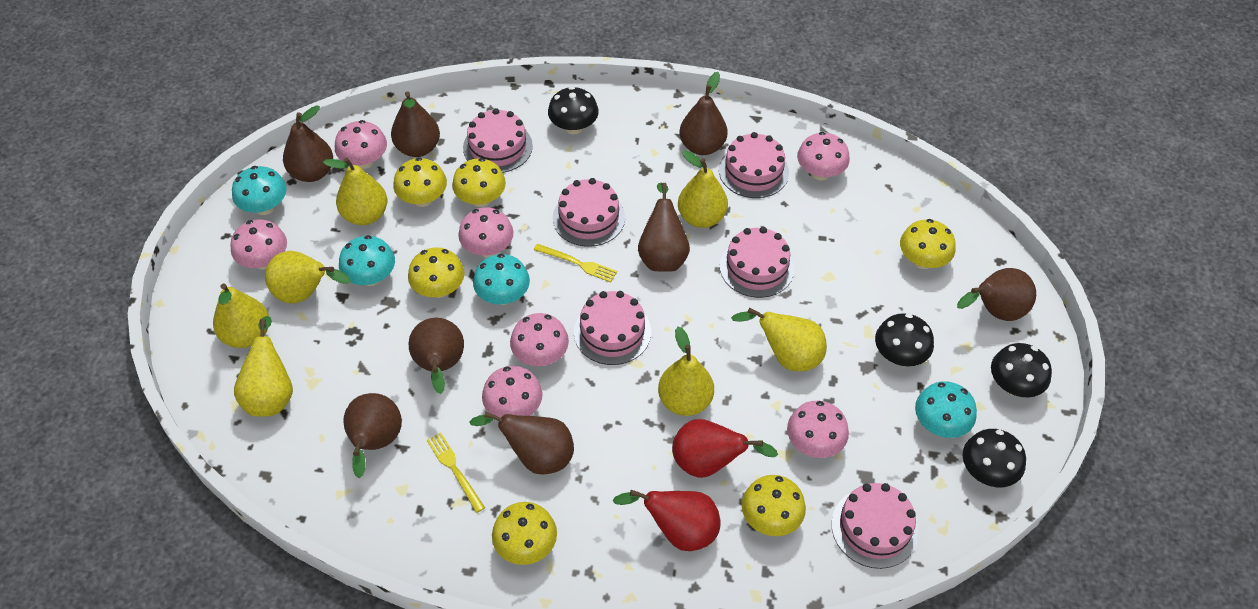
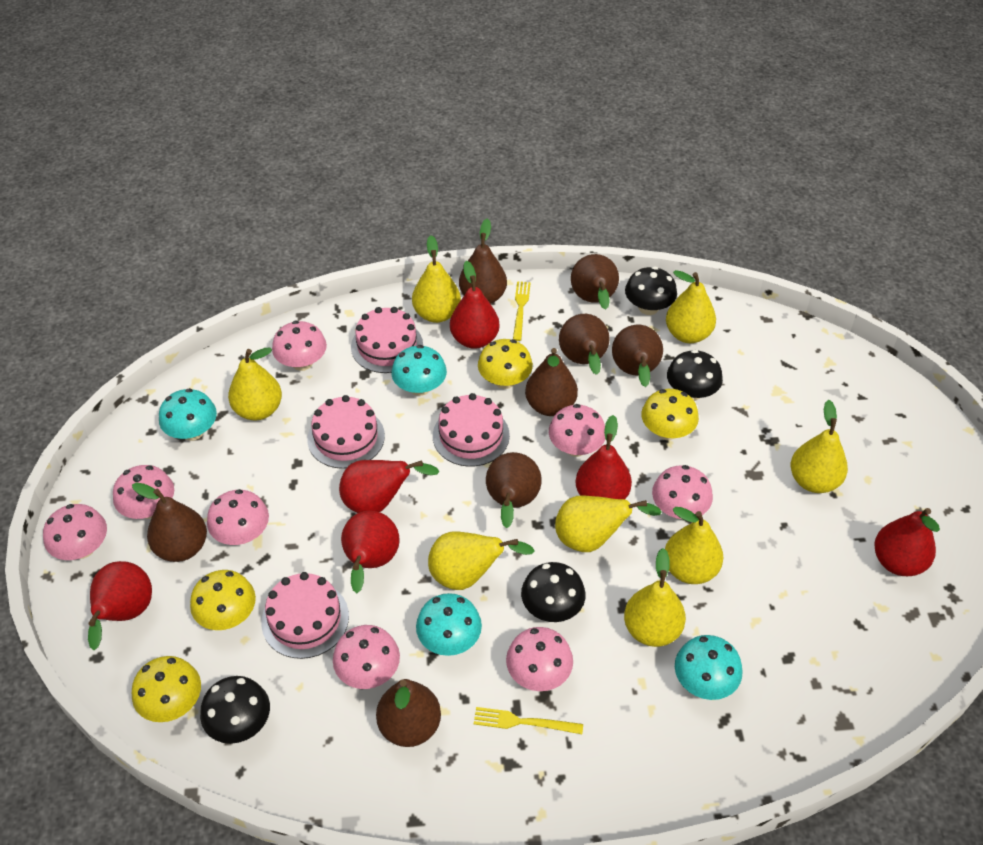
pink cake: [463,108,533,173] [553,178,625,247] [574,291,651,365] [719,132,789,198] [720,227,794,298] [831,483,919,569] = 6 -> [261,572,349,659] [307,395,385,469] [351,307,423,373] [433,393,510,467] = 4
pink mushroom: [230,219,287,269] [335,120,387,169] [458,207,514,257] [482,366,542,418] [510,313,569,366] [787,401,849,458] [797,132,850,180] = 7 -> [43,504,107,560] [113,465,174,519] [207,489,269,545] [272,321,327,371] [333,625,400,689] [506,627,573,691] [549,404,605,457] [652,465,713,519] = 8
red pear: [613,490,720,551] [672,419,778,478] = 2 -> [88,561,152,650] [339,460,440,513] [341,511,400,593] [450,261,500,349] [576,415,632,499] [874,508,940,576] = 6
yellow mushroom: [393,157,447,207] [408,247,465,298] [452,158,506,207] [492,502,557,565] [742,475,806,536] [900,219,956,269] = 6 -> [132,656,201,722] [190,570,256,630] [478,339,533,389] [641,389,699,440] = 4
yellow pear: [213,283,269,348] [234,316,293,417] [265,251,351,304] [323,157,387,225] [658,327,714,416] [678,150,728,228] [731,308,827,371] = 7 -> [228,348,282,420] [412,235,461,323] [428,532,535,590] [555,496,662,552] [624,548,686,647] [665,507,723,584] [666,270,716,343] [791,400,848,493] = 8

